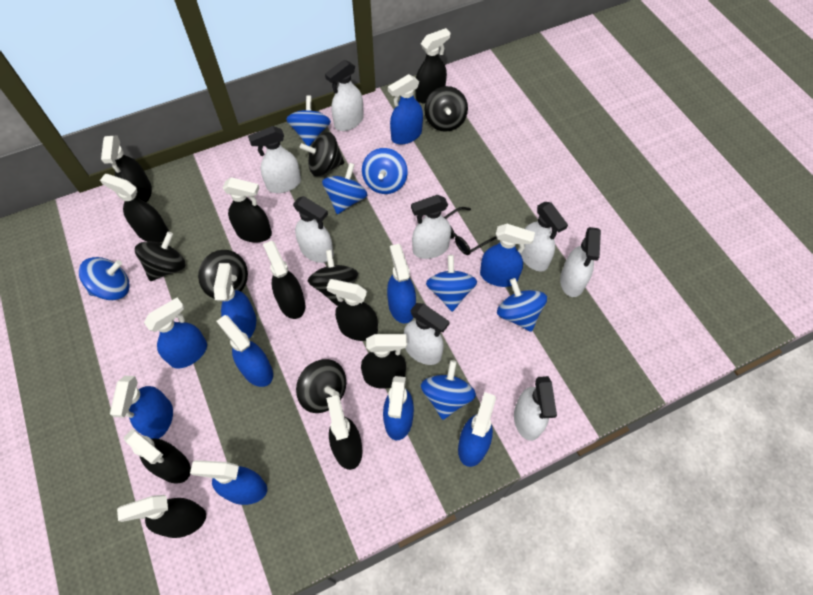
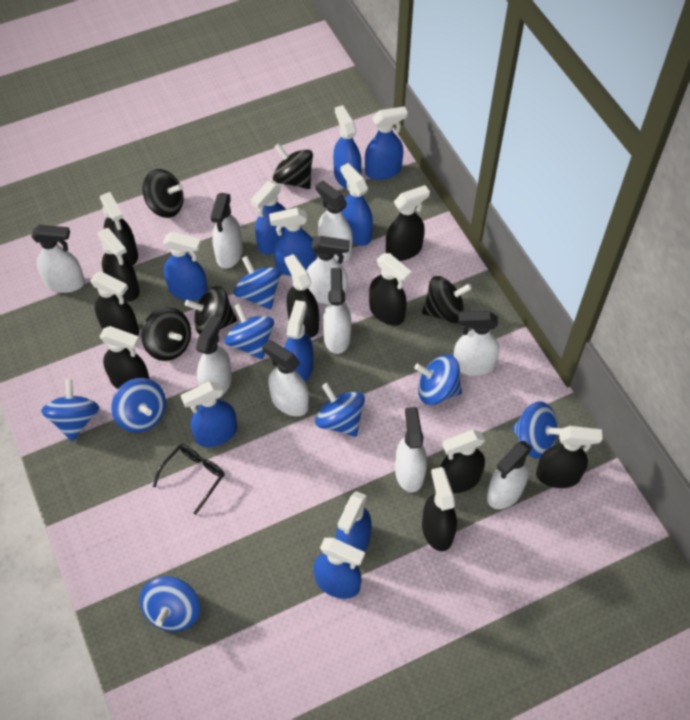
black spinning top: [135,232,185,281] [198,250,248,299] [296,359,346,413] [300,132,344,176] [308,250,358,306] [424,86,468,132] = 6 -> [141,307,191,361] [142,169,184,218] [185,286,237,335] [273,143,313,189] [422,276,472,324] = 5
blue spinning top: [79,257,130,300] [286,95,331,146] [322,163,367,214] [362,148,408,194] [421,360,476,420] [426,255,477,312] [497,278,547,332] = 7 -> [41,379,99,441] [111,378,166,433] [140,576,200,632] [225,304,274,359] [234,256,281,309] [315,383,365,437] [414,355,462,405] [512,401,562,459] = 8
white spray bottle: [248,126,301,193] [293,196,334,263] [325,60,364,131] [404,303,450,365] [411,195,451,259] [514,376,557,441] [519,202,568,271] [560,227,601,297] = 8 -> [31,224,85,293] [196,315,232,399] [210,193,243,268] [262,340,309,416] [307,236,350,304] [315,181,353,261] [323,268,351,354] [395,407,427,492] [453,311,499,376] [487,441,532,509] = 10

